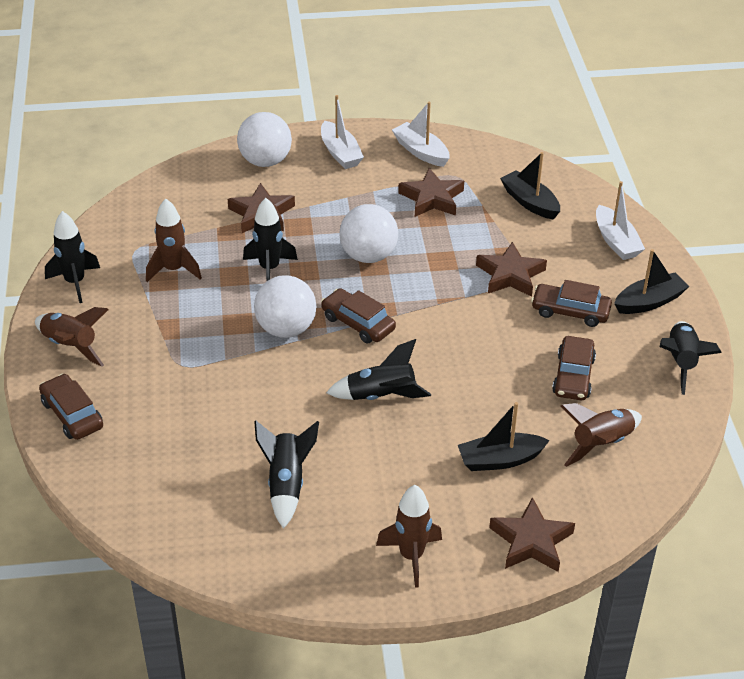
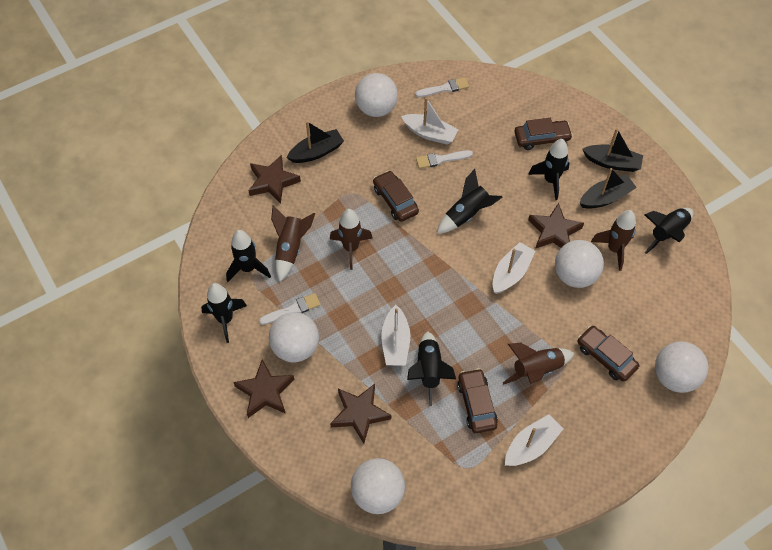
black rocket: [45,211,100,303] [243,198,298,281] [254,420,319,529] [326,339,431,400] [660,321,722,395] = 5 -> [201,283,247,343] [226,230,271,282] [407,331,456,406] [437,169,502,234] [528,139,569,200] [644,208,693,254] = 6
white ball: [237,112,292,167] [254,275,317,338] [339,204,398,263] = 3 -> [269,312,319,362] [351,458,405,514] [355,73,398,117] [555,240,604,288] [655,341,709,393] = 5
white boat: [321,95,364,169] [392,102,449,167] [596,181,645,260] = 3 -> [381,305,410,365] [401,97,459,145] [493,242,535,294] [505,414,563,466] = 4
white brush: none = 0 -> [259,293,321,325] [415,77,469,97] [416,150,473,169] = 3

